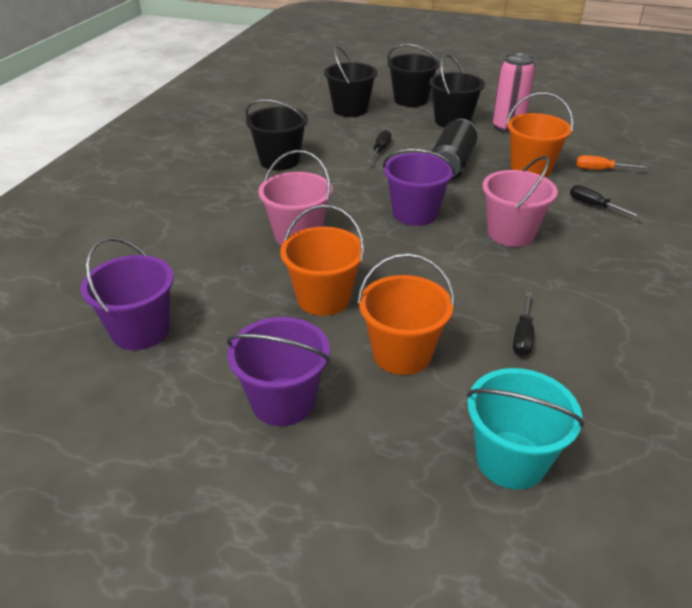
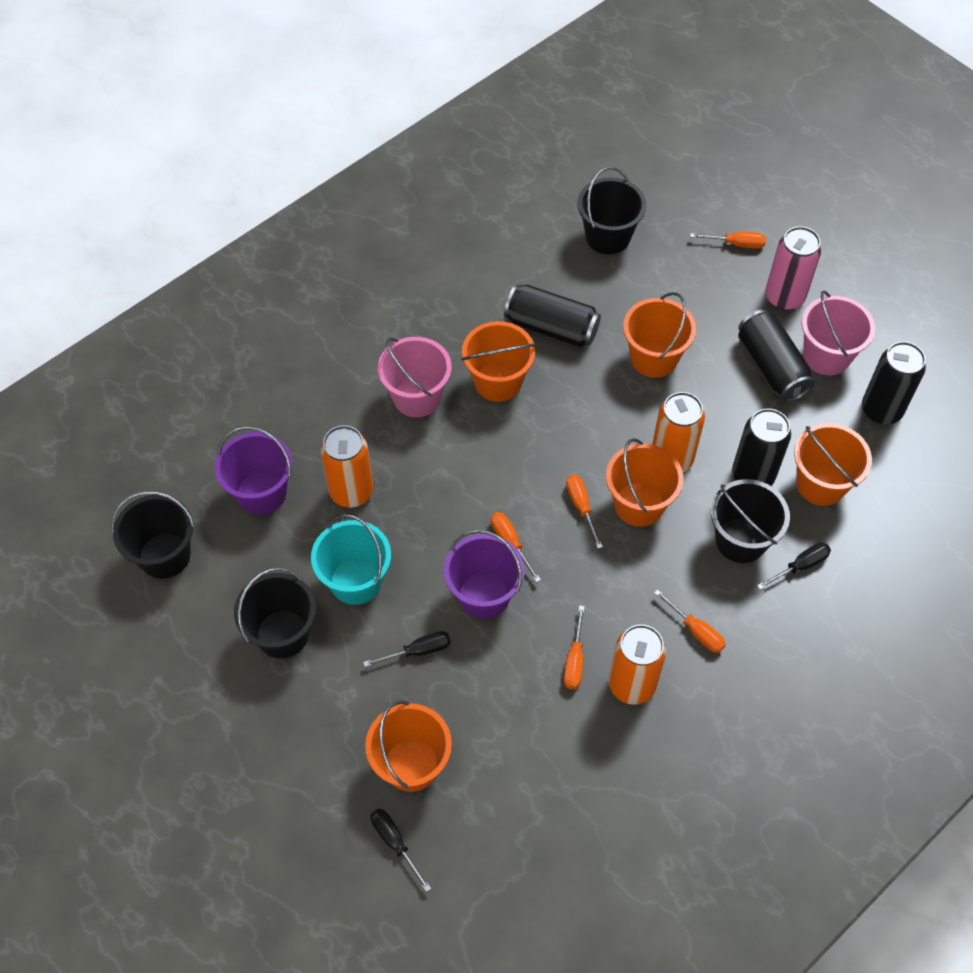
black can: [432,119,477,179] = 1 -> [504,284,601,347] [732,408,791,486] [738,310,815,402] [862,341,926,425] = 4
orange bucket: [280,205,365,316] [358,253,455,375] [506,92,574,177] = 3 -> [365,700,452,792] [461,321,536,402] [606,438,684,527] [623,292,696,378] [794,423,872,506] = 5
orange can: none = 0 -> [321,425,373,508] [609,624,666,705] [652,392,705,472] = 3
orange screwdriver: [576,155,648,170] = 1 -> [491,512,541,583] [564,605,585,689] [566,475,603,549] [654,590,726,653] [690,232,766,249] = 5
purple bucket: [81,237,174,350] [227,317,330,426] [383,149,455,226] = 3 -> [215,426,293,515] [444,530,524,619] = 2

